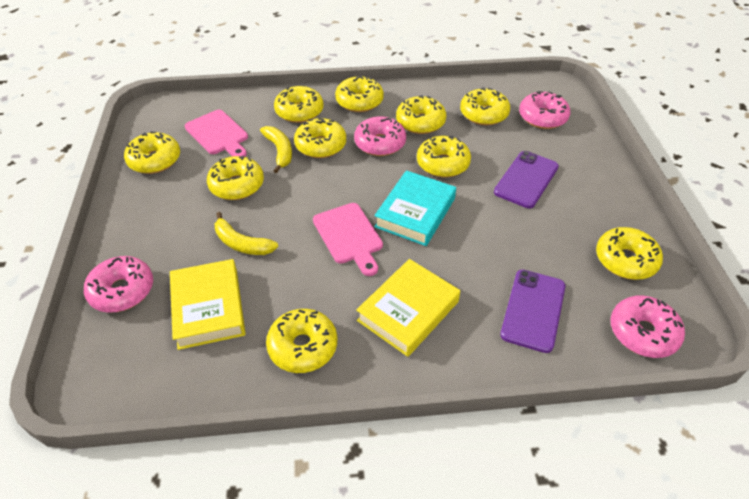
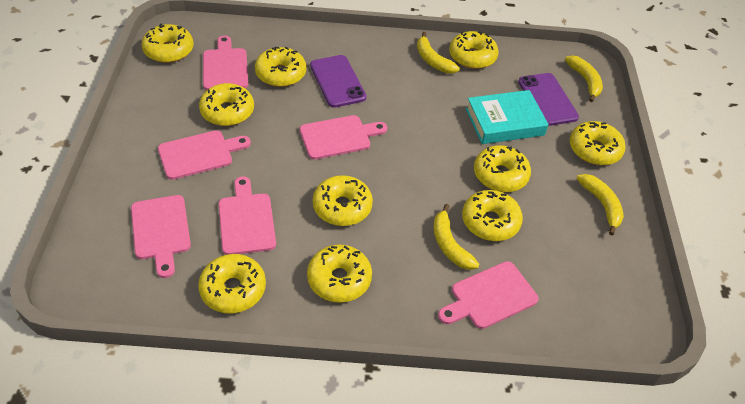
pink cutting board: [185,110,248,157] [313,203,383,276] = 2 -> [131,195,191,278] [158,130,251,180] [203,36,248,90] [219,176,276,255] [300,115,387,160] [438,261,539,329] = 6
pink donut: [84,256,153,313] [354,116,406,156] [519,91,570,129] [611,296,685,358] = 4 -> none = 0
yellow banana: [215,212,278,255] [260,126,292,173] = 2 -> [417,32,460,73] [434,204,479,270] [565,55,603,102] [576,174,624,235] = 4
yellow book: [170,259,246,350] [357,259,460,357] = 2 -> none = 0

